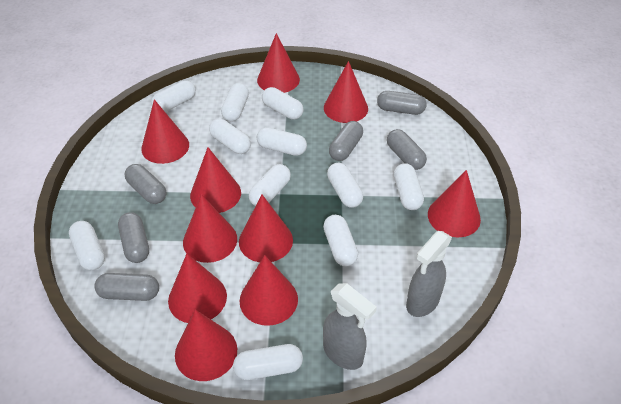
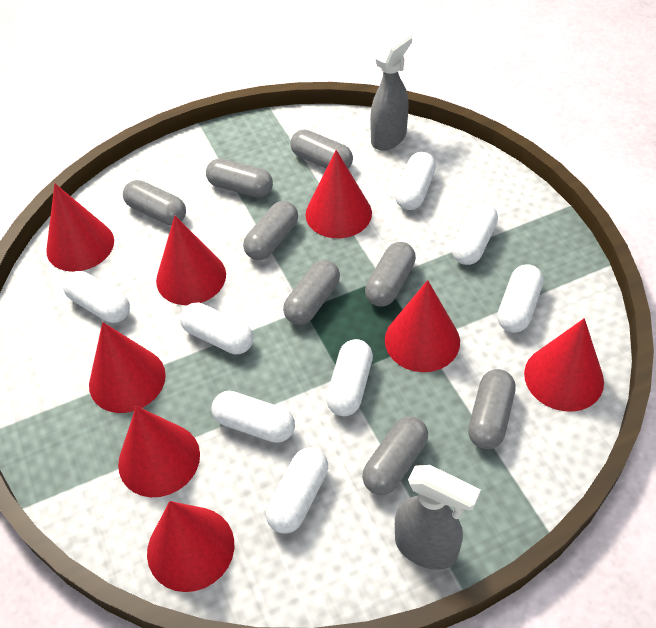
grey capsule: [94,273,159,301] [118,212,149,263] [125,164,166,204] [329,121,363,161] [377,91,427,115] [387,129,427,170] = 6 -> [123,180,186,225] [206,158,273,197] [243,201,298,260] [283,260,340,325] [290,129,353,169] [362,416,428,495] [365,242,416,307] [468,369,516,449] = 8
red cone: [141,99,189,164] [168,253,227,323] [175,310,237,381] [183,194,237,263] [190,147,241,213] [239,195,293,262] [240,255,298,326] [257,33,300,93] [324,61,368,123] [428,170,481,238] = 10 -> [46,183,114,272] [89,322,166,413] [118,406,200,497] [147,501,234,592] [156,216,226,305] [305,150,372,238] [385,280,460,372] [524,318,604,412] = 8
white capsule: [69,221,105,270] [151,80,196,112] [209,119,251,154] [221,83,249,121] [233,344,303,380] [249,164,291,206] [257,127,307,156] [262,87,303,120] [323,215,358,266] [327,162,363,208] [394,164,424,210] = 11 -> [63,271,130,323] [180,302,253,355] [212,391,295,443] [266,447,328,534] [326,339,373,416] [395,152,436,210] [452,203,498,265] [497,264,543,333] = 8

